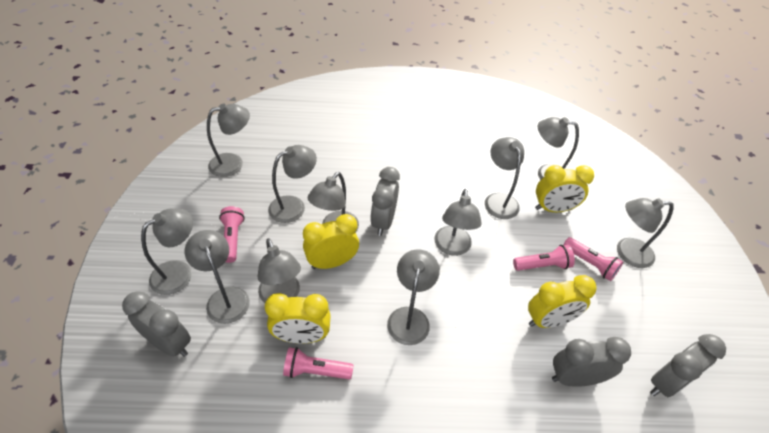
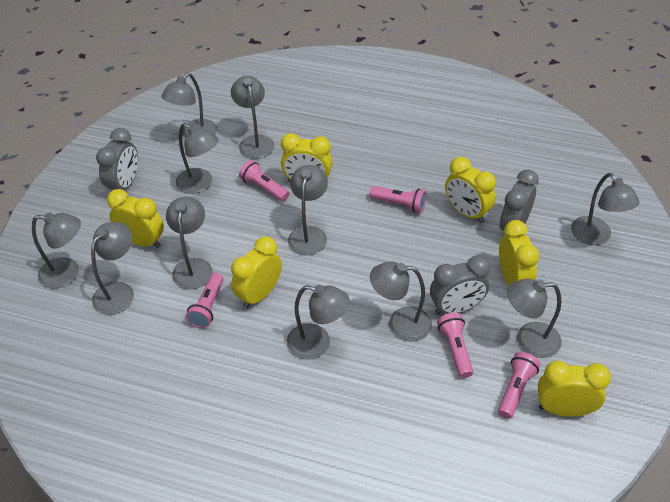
grey clock: [122,291,191,357] [370,167,400,236] [552,337,631,387] [650,334,726,397] = 4 -> [96,128,138,190] [430,255,490,315] [500,169,539,231] = 3
pink flashlight: [219,206,245,263] [283,347,354,379] [513,245,575,271] [563,237,623,281] = 4 -> [186,273,224,328] [239,160,289,202] [370,186,427,213] [437,313,473,378] [498,352,540,419] = 5
yellow clock: [265,293,331,344] [303,214,359,269] [528,275,597,328] [535,165,594,212] = 4 -> [107,189,164,248] [231,236,282,309] [281,133,332,182] [445,157,496,223] [499,220,539,286] [538,361,611,417] = 6

